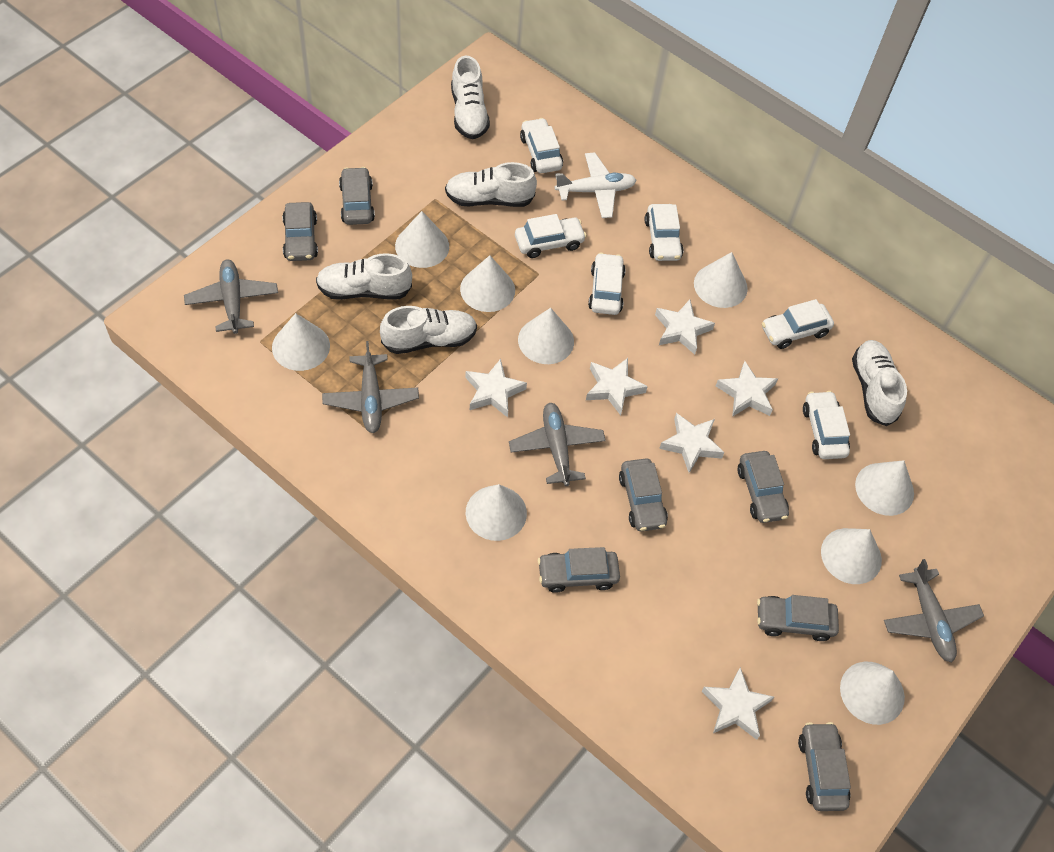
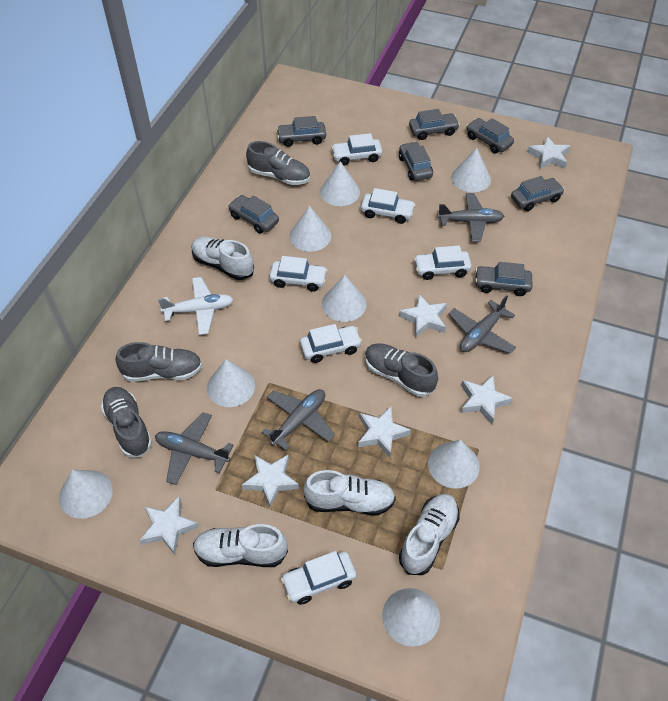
grey shoe: none = 0 -> [101,387,152,458] [116,342,202,382] [246,141,310,185] [365,343,438,397] = 4
white cone: [272,313,330,371] [395,211,449,268] [460,255,515,312] [466,484,527,541] [518,308,574,364] [694,252,748,308] [821,528,882,584] [840,662,905,725] [855,460,914,516] = 9 -> [59,470,113,519] [207,359,255,407] [290,206,331,252] [320,161,360,206] [322,275,367,322] [382,588,440,647] [428,440,480,488] [451,148,491,192] = 8
white shoe: [316,253,412,300] [380,306,477,354] [445,162,537,207] [451,56,490,139] [852,340,907,426] = 5 -> [192,236,254,280] [193,524,288,567] [303,470,396,516] [399,494,460,575] = 4

